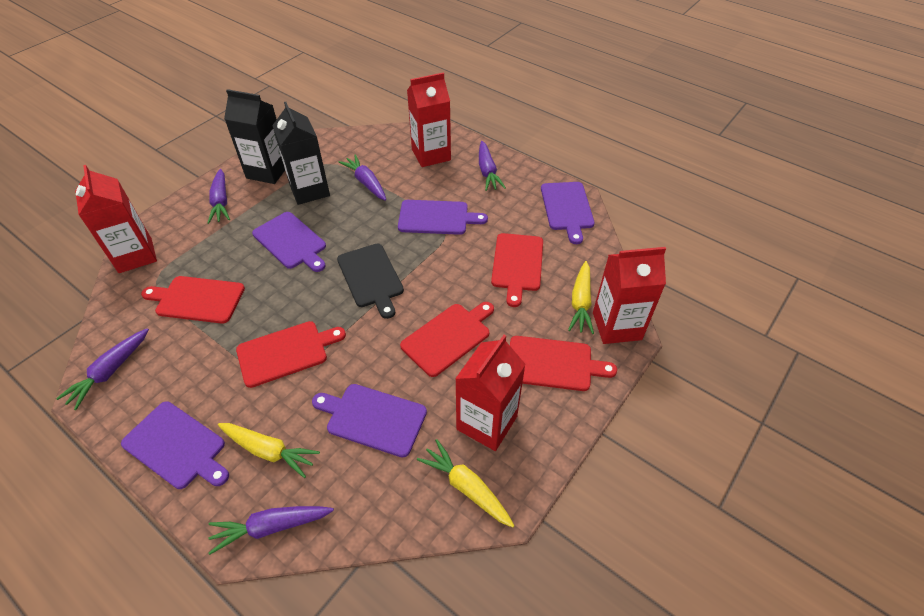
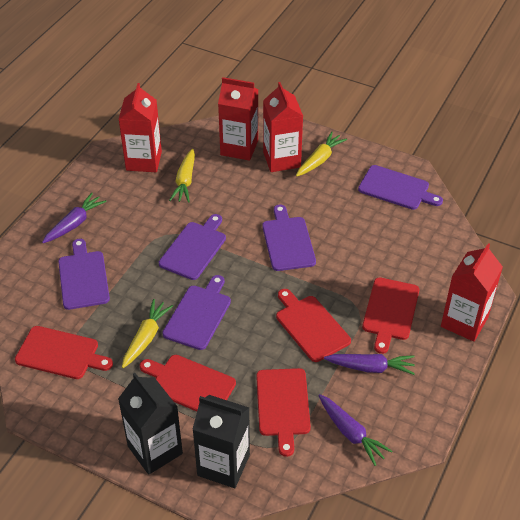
black cutting board: [337,244,404,319] = 1 -> none = 0
purple carrot: [56,328,149,410] [208,169,230,224] [208,506,334,555] [339,154,386,201] [479,141,506,191] = 5 -> [42,193,107,243] [319,394,393,466] [324,354,415,375] = 3

